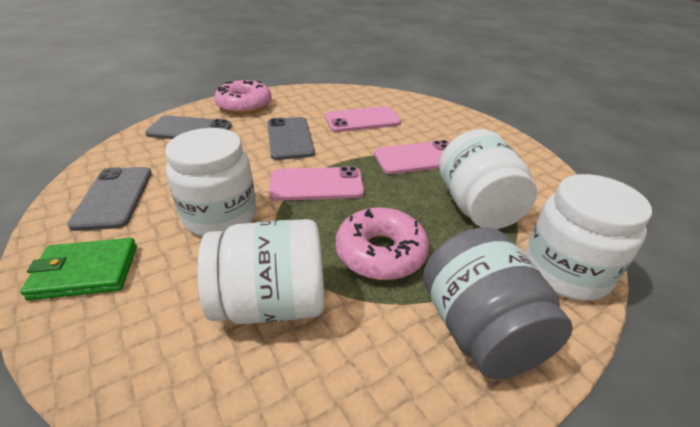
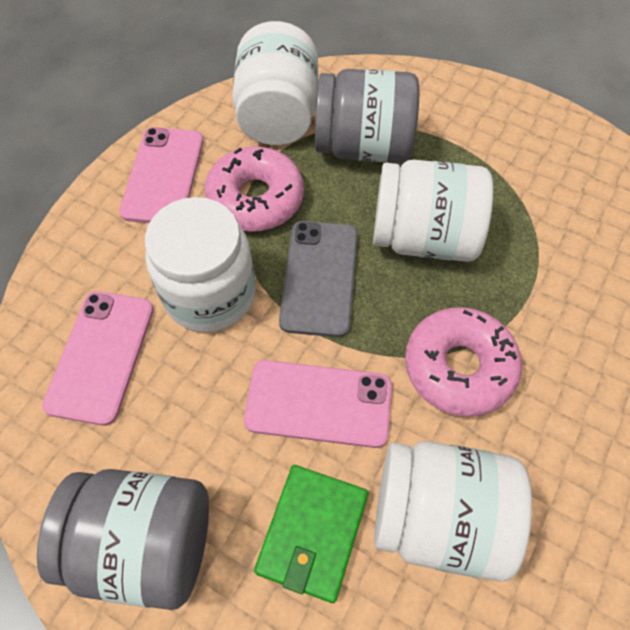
grey jar: [423,227,573,379] = 1 -> [37,469,209,610] [315,69,419,163] = 2
grey phone: [67,167,152,231] [145,115,232,139] [267,117,315,160] = 3 -> [279,221,358,337] = 1

